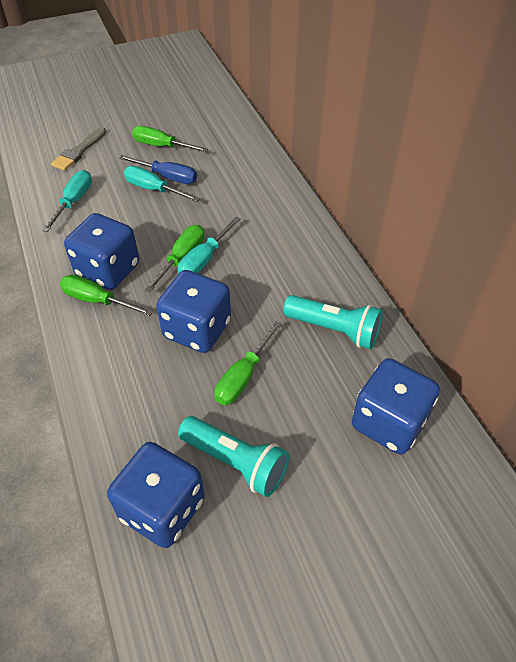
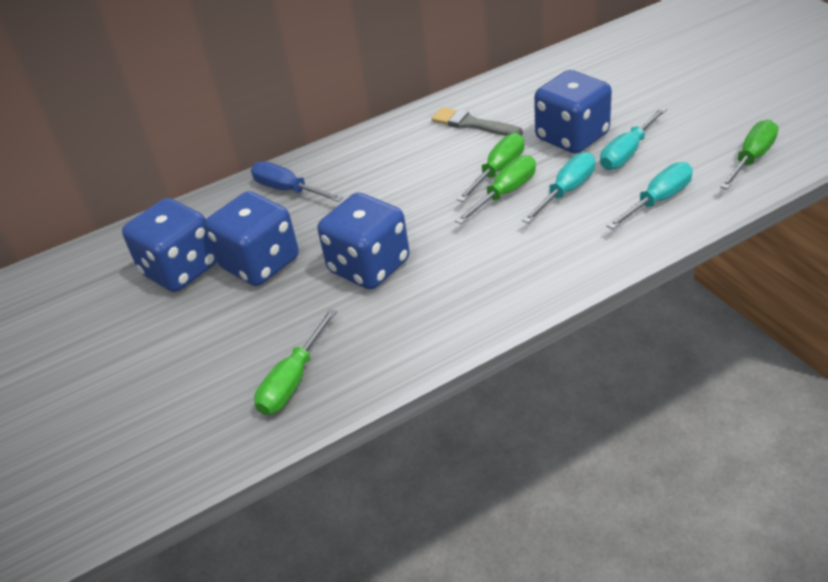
turquoise flashlight: [178,416,289,497] [283,295,383,349] = 2 -> none = 0

